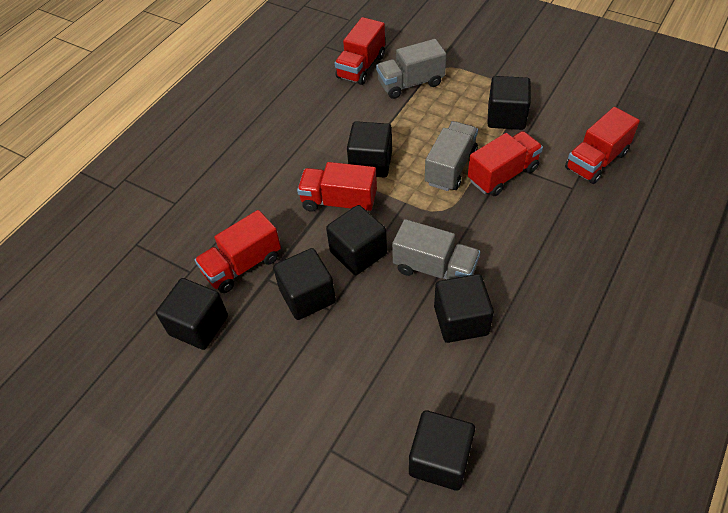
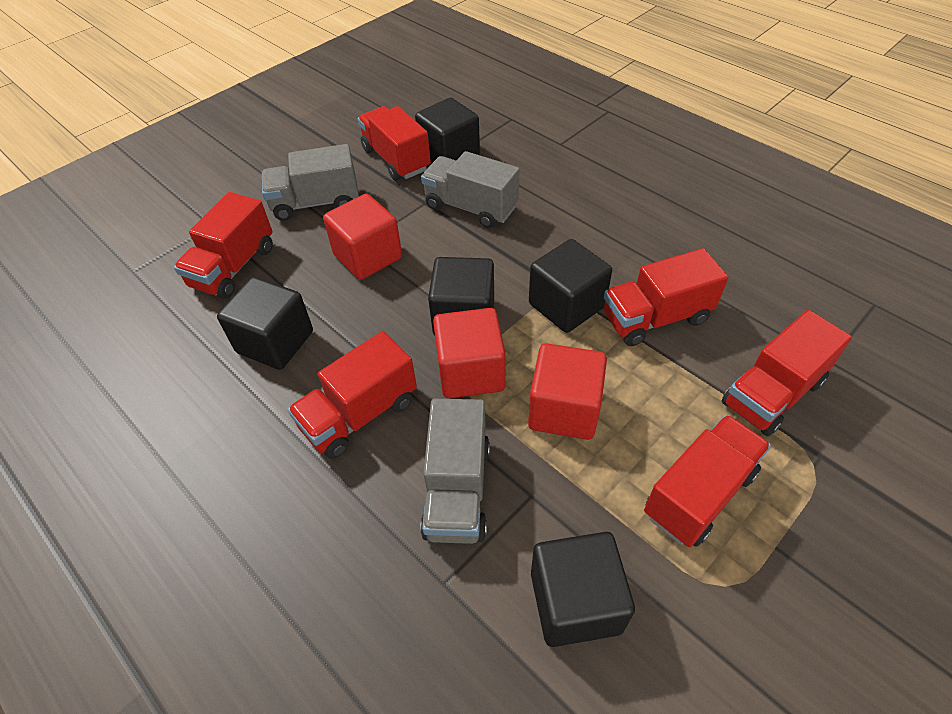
black cube: [156,278,228,350] [273,248,336,320] [326,205,387,275] [347,121,392,177] [409,410,475,491] [434,274,494,343] [487,76,531,130] = 7 -> [217,277,313,370] [415,98,480,163] [428,257,494,335] [529,239,612,333] [531,532,635,647] = 5
red cube: none = 0 -> [323,194,402,280] [433,308,506,398] [528,343,607,440] = 3
red truck: [195,210,281,293] [297,162,377,212] [335,17,385,85] [468,131,543,196] [565,107,640,184] = 5 -> [174,192,273,299] [288,331,417,459] [358,106,431,181] [604,248,728,346] [644,415,771,547] [722,310,852,436] = 6

